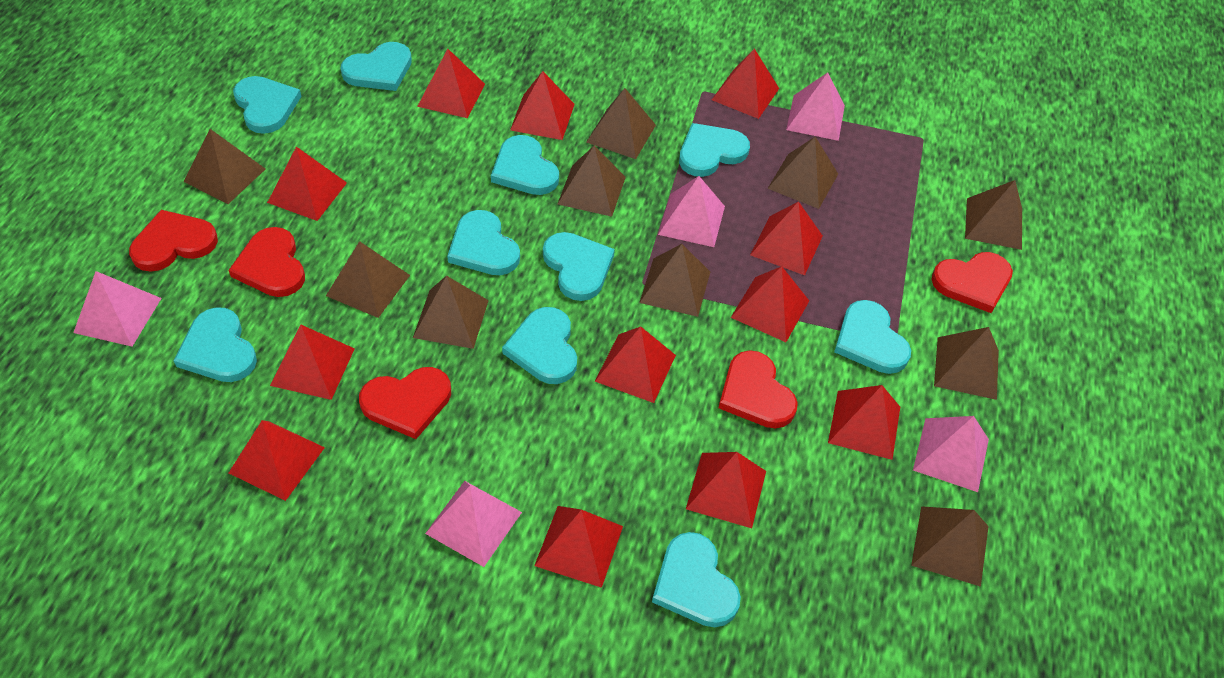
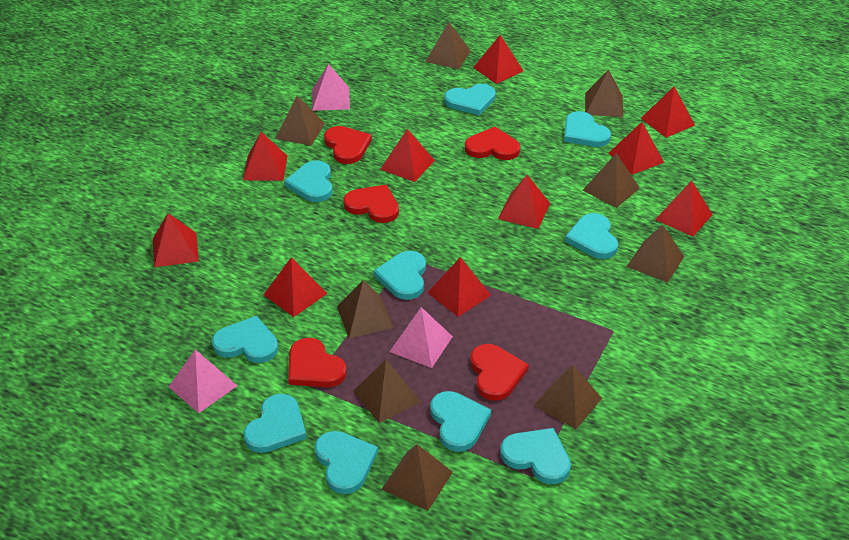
brown pyramid: [184,129,265,204] [326,241,410,318] [413,275,489,349] [558,145,626,217] [586,88,656,159] [639,244,710,317] [767,137,838,209] [911,506,989,587] [934,327,999,400] [965,180,1022,250] = 10 -> [275,96,325,146] [337,280,394,338] [354,360,421,423] [381,444,453,511] [425,22,471,70] [533,365,602,429] [583,153,640,208] [585,70,623,117] [626,225,684,283] = 9
pink pyramid: [73,271,162,347] [425,481,522,567] [658,176,725,247] [786,72,845,141] [913,416,989,492] = 5 -> [168,349,237,413] [312,64,350,111] [389,307,453,368] = 3
red pyramid: [229,420,325,501] [267,147,347,221] [270,325,355,400] [417,49,485,118] [510,71,575,140] [534,506,623,588] [595,326,676,403] [686,452,766,528] [712,49,779,119] [731,266,809,342] [750,201,823,275] [828,385,900,460] = 12 -> [153,213,199,267] [243,132,287,181] [264,257,327,317] [380,129,435,182] [427,257,491,317] [473,35,523,84] [498,175,550,229] [609,122,664,175] [641,86,695,138] [655,180,713,237] = 10

